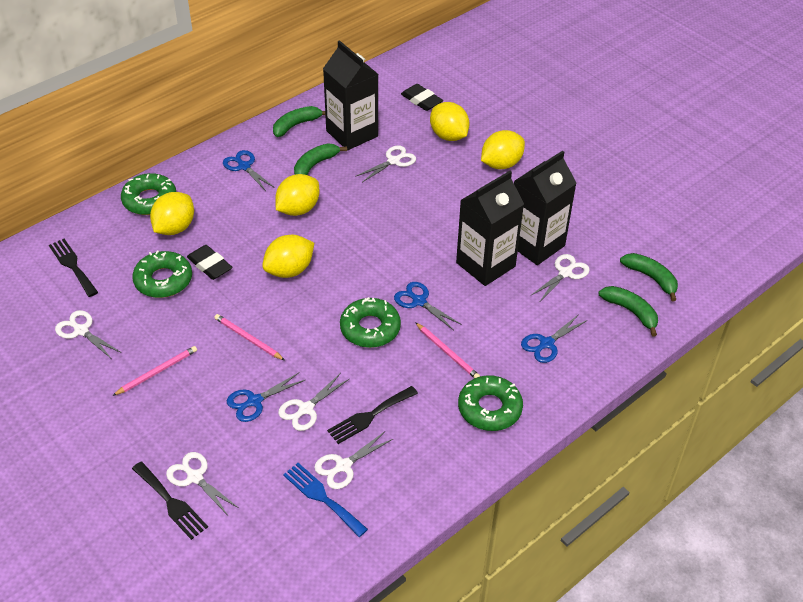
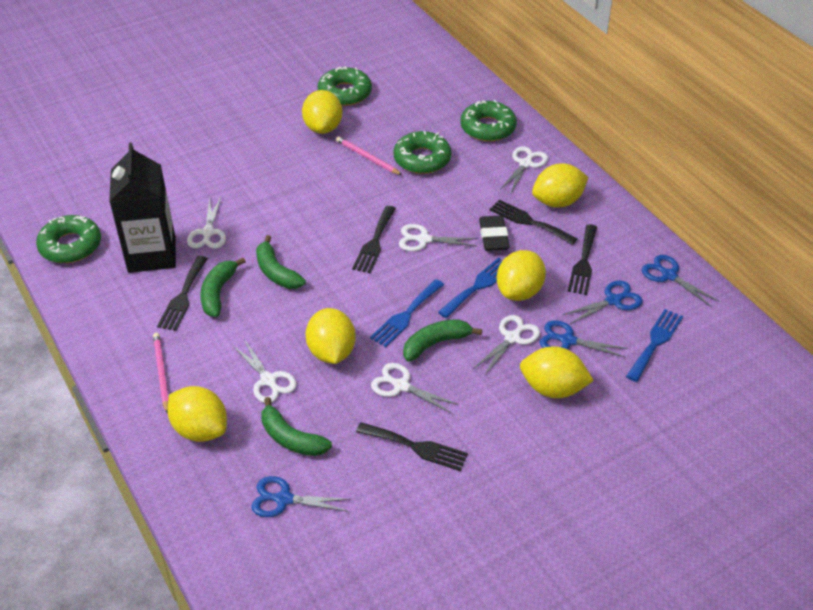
black carton: [323,40,378,150] [456,171,524,286] [514,151,577,265] = 3 -> [109,143,176,273] = 1
black eraser: [187,245,233,280] [401,84,443,111] = 2 -> [479,216,510,251] = 1
black fork: [49,239,98,297] [132,462,208,540] [327,386,418,444] = 3 -> [157,256,208,331] [352,206,396,273] [356,422,468,471] [489,200,578,245] [568,224,597,295] = 5
blue fork: [283,463,368,537] = 1 -> [370,279,444,347] [438,258,503,318] [626,309,683,382] = 3
pink pencil: [112,346,197,396] [214,314,284,360] [415,322,480,378] = 3 -> [153,333,168,414] [336,136,402,175] = 2
yellow lemon: [150,192,194,235] [262,235,314,278] [275,174,319,216] [430,102,469,141] [481,130,525,169] = 5 -> [167,386,227,442] [302,90,343,134] [305,308,356,364] [497,250,546,301] [520,346,594,398] [532,163,588,208] = 6

